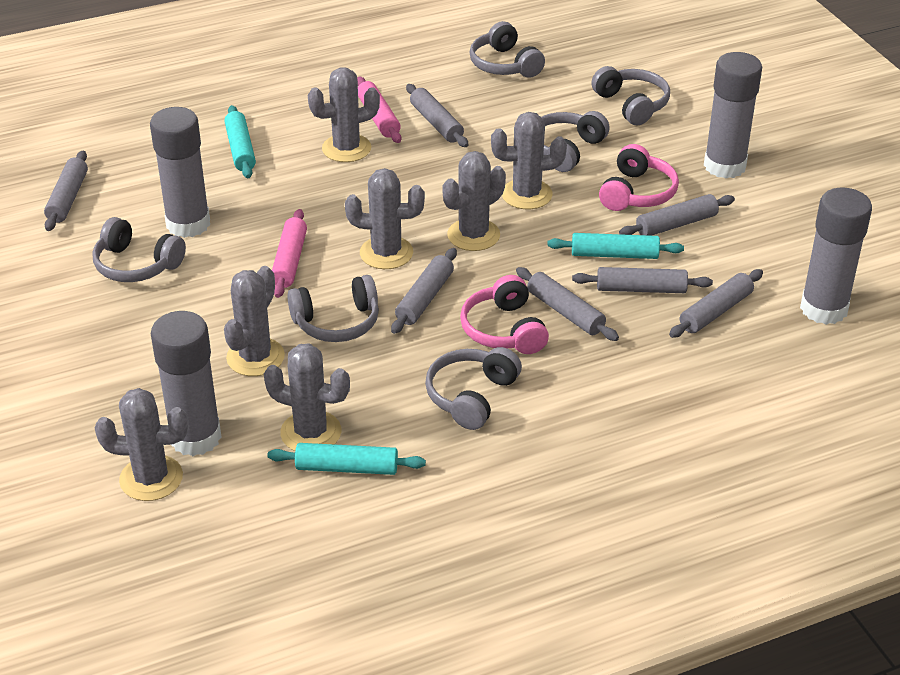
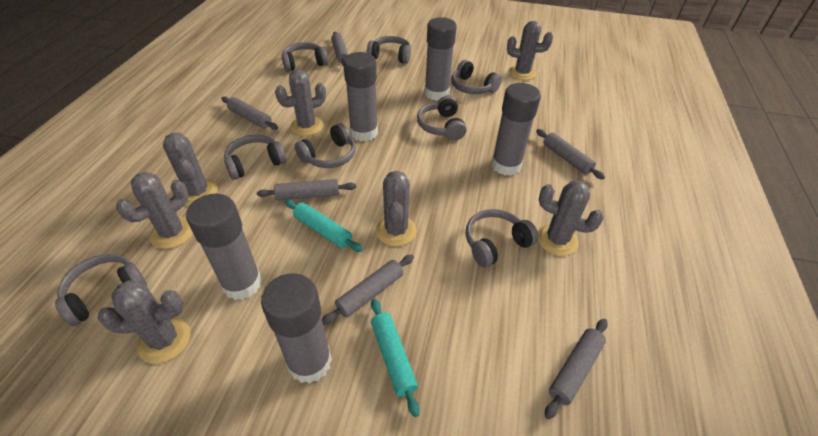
grey glue stick: [150,107,210,238] [151,311,222,456] [704,52,762,179] [800,188,872,325] = 4 -> [186,194,262,300] [261,273,332,384] [343,52,378,141] [424,17,457,101] [491,83,541,176] = 5
grey headphones: [93,217,186,282] [287,275,379,342] [425,347,522,430] [469,21,545,78] [541,111,610,172] [591,66,670,126] = 6 -> [55,254,147,326] [224,135,286,180] [282,42,328,72] [295,123,356,168] [367,36,411,64] [417,96,467,140] [451,60,502,94] [466,209,538,267] = 8
grey rolling pin: [44,150,88,231] [391,248,457,334] [406,84,468,147] [516,267,619,341] [572,267,713,293] [619,194,735,236] [669,269,763,338] = 7 -> [221,96,278,130] [257,179,356,201] [322,254,414,325] [331,32,348,65] [536,129,605,180] [545,319,608,419] = 6
pink headphones: [460,275,549,354] [599,144,679,211] = 2 -> none = 0
pink rolling pin: [272,209,307,298] [357,77,401,143] = 2 -> none = 0
turquoise rolling pin: [224,105,256,178] [268,443,426,475] [547,233,684,259] = 3 -> [285,200,363,252] [371,299,420,417] = 2

